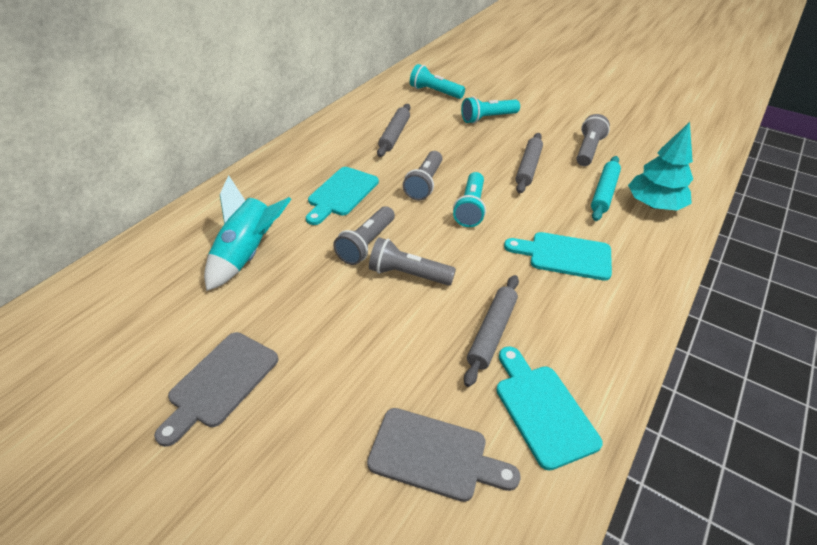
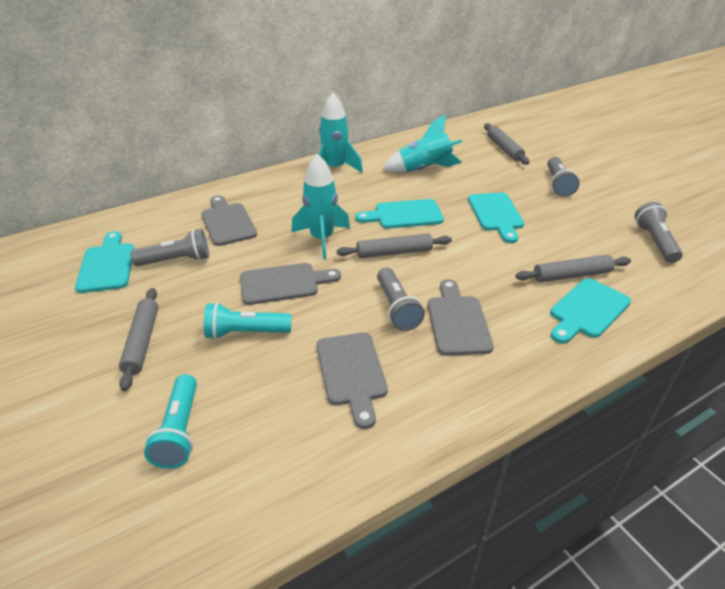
grey cutting board: [154,332,278,447] [367,408,520,502] = 2 -> [201,195,257,246] [240,263,341,305] [317,332,388,429] [428,279,494,356] = 4
grey rolling pin: [377,104,411,157] [464,275,519,387] [515,133,543,193] = 3 -> [119,288,158,391] [336,233,452,258] [484,123,529,165] [515,255,631,282] = 4
turquoise cutting board: [306,167,379,225] [496,346,603,471] [504,232,612,281] = 3 -> [75,231,134,293] [355,199,444,229] [468,193,524,243] [550,278,631,344] = 4
turquoise flashlight: [410,64,465,99] [453,172,486,227] [461,96,520,124] = 3 -> [144,374,197,469] [204,302,292,340] = 2
turquoise rocket: [204,175,291,291] = 1 -> [291,154,350,259] [319,92,363,173] [382,114,462,173] = 3
turquoise rolling pin: [591,156,621,221] = 1 -> none = 0
turquoise tree: [628,122,693,211] = 1 -> none = 0

